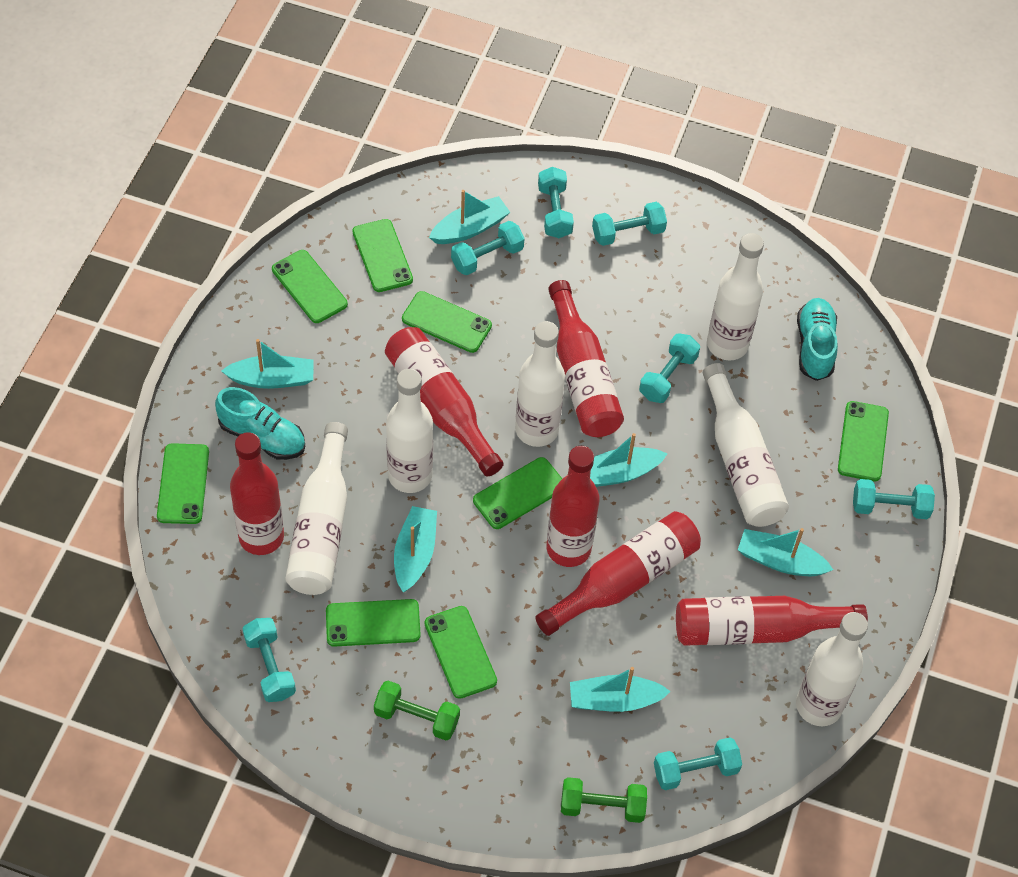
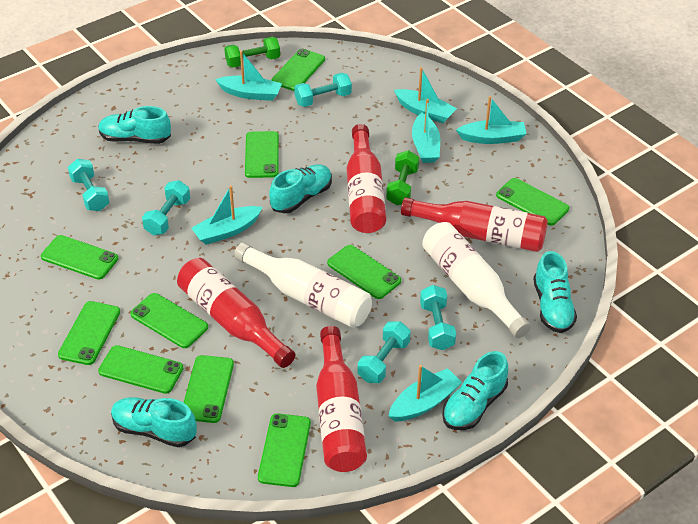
green phone: [157,443,209,524] [272,250,348,323] [326,599,421,647] [353,219,413,292] [402,291,492,353] [425,606,497,699] [473,457,562,529] [838,401,889,481] = 8 -> [41,235,118,280] [58,301,120,365] [98,345,183,394] [130,293,208,348] [183,355,234,423] [245,131,279,178] [258,413,311,487] [271,48,325,91] [327,245,401,299] [496,178,569,225] = 10
red bottle: [230,432,284,555] [385,327,504,476] [535,511,701,636] [546,446,599,567] [548,280,624,437] [676,596,868,646] = 6 -> [177,258,295,368] [316,326,367,472] [347,124,386,233] [401,197,548,252] = 4
turquoise dumbbell: [243,618,296,702] [451,221,525,275] [538,167,574,238] [592,202,667,246] [639,333,700,403] [654,737,742,790] [853,479,935,519] = 7 -> [68,159,110,211] [142,180,190,235] [294,73,352,107] [358,321,411,383] [420,285,456,350] = 5
turquoise shoe: [215,387,305,460] [797,298,838,381] = 2 -> [98,106,171,144] [111,397,197,447] [269,164,332,213] [442,351,508,430] [533,251,577,333] = 5
white bottle: [285,422,348,595] [386,369,433,493] [515,321,565,447] [703,363,789,527] [707,233,764,360] [796,612,868,726] = 6 -> [234,242,372,328] [422,222,531,338] = 2

